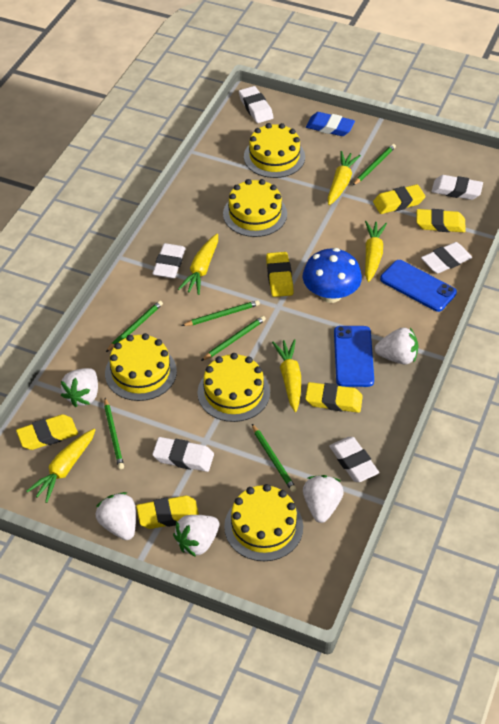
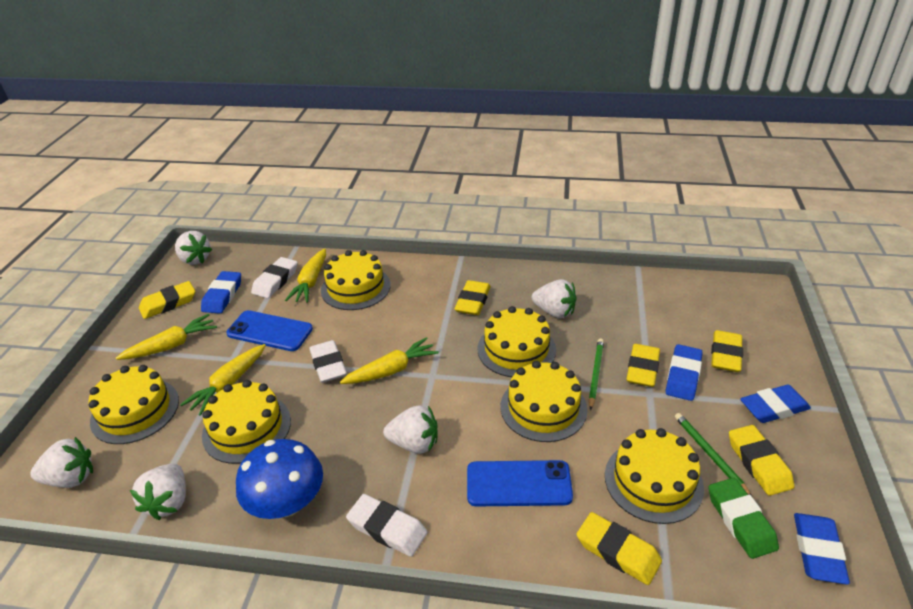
blue eraser: [306,112,355,136] = 1 -> [201,271,241,314] [666,344,703,401] [740,385,811,423] [794,513,850,585] = 4
green eraser: none = 0 -> [709,478,779,559] = 1
green pencil: [104,398,124,469] [106,300,163,352] [182,300,260,326] [201,316,266,361] [252,424,297,492] [353,144,396,185] = 6 -> [589,339,604,410] [675,413,752,496] = 2
white eraser: [152,243,186,279] [152,437,214,472] [239,86,274,123] [329,437,379,482] [421,242,472,274] [431,175,483,200] = 6 -> [251,257,298,298] [309,340,347,383] [346,494,427,557] = 3
yellow cake: [105,333,177,401] [197,353,270,422] [223,179,287,237] [224,484,303,561] [244,123,305,178] = 5 -> [88,365,179,444] [202,380,291,464] [321,250,391,310] [477,306,556,377] [501,361,587,442] [605,428,704,524] = 6
yellow carrot: [26,429,95,503] [178,234,218,295] [272,339,301,412] [328,151,361,205] [365,221,387,282] = 5 -> [116,314,217,360] [180,344,266,416] [285,248,326,303] [340,337,439,384] = 4

